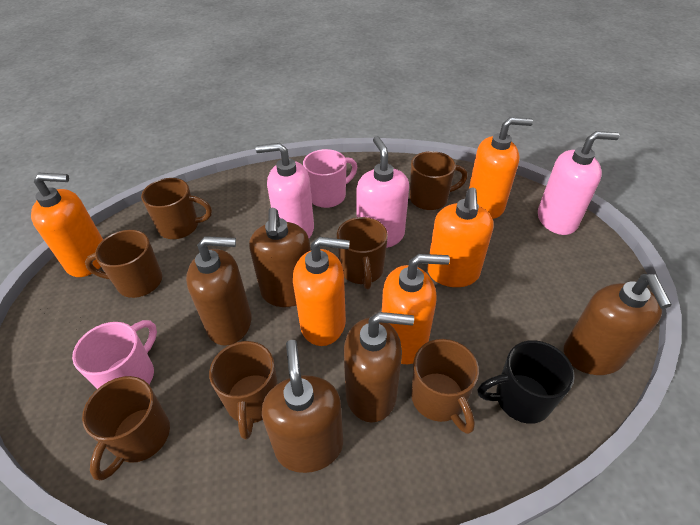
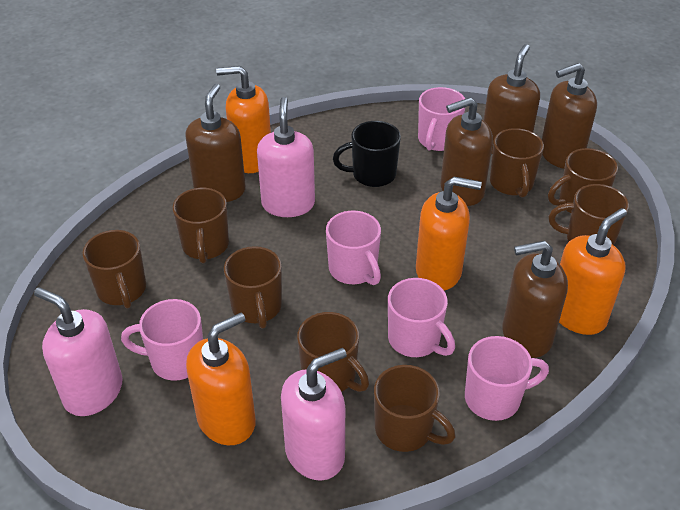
brown mug: [82,376,170,481] [85,230,162,298] [141,178,212,239] [209,341,278,440] [337,217,388,289] [410,151,467,210] [411,339,479,434] = 7 -> [82,230,146,309] [172,188,229,263] [224,246,282,328] [297,312,369,392] [374,365,456,452] [490,128,544,198] [548,148,618,213] [549,184,629,245] = 8
orange soap dispenser: [31,173,103,277] [293,237,350,346] [382,254,450,364] [427,188,494,287] [469,117,533,219] = 5 -> [186,313,256,445] [216,66,271,173] [416,177,482,290] [559,208,627,335] = 4
pink mug: [72,320,157,389] [303,149,357,208] = 2 -> [121,299,203,381] [326,211,381,285] [388,278,455,357] [418,87,465,151] [465,336,549,421] = 5

